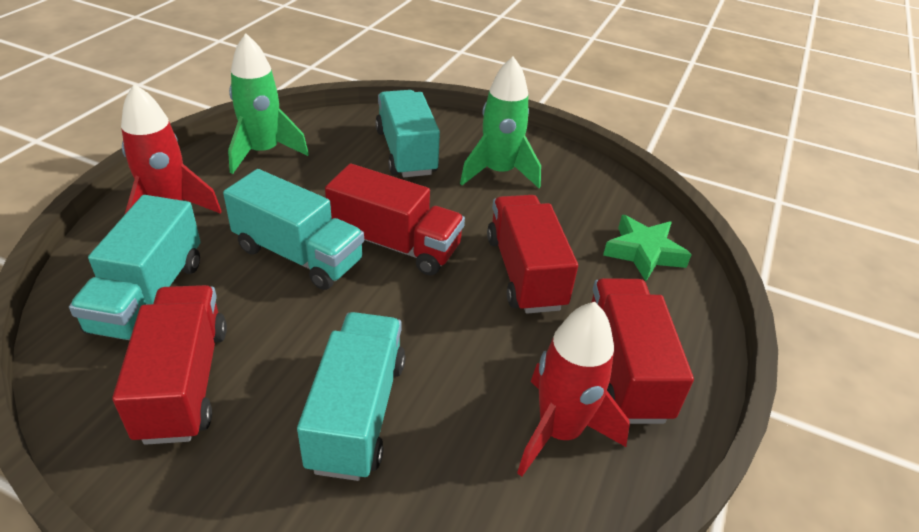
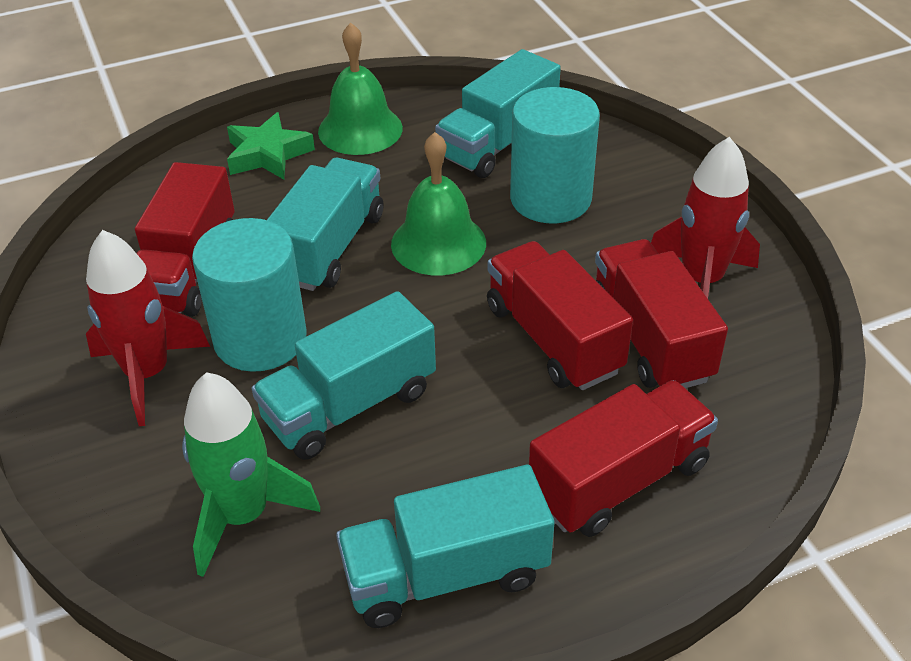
green bell: none = 0 -> [318,23,403,155] [391,132,486,276] = 2
green rocket: [228,33,309,174] [460,56,541,188] = 2 -> [182,372,320,577] = 1
turquoise cylinder: none = 0 -> [192,218,307,372] [510,87,600,223] = 2

